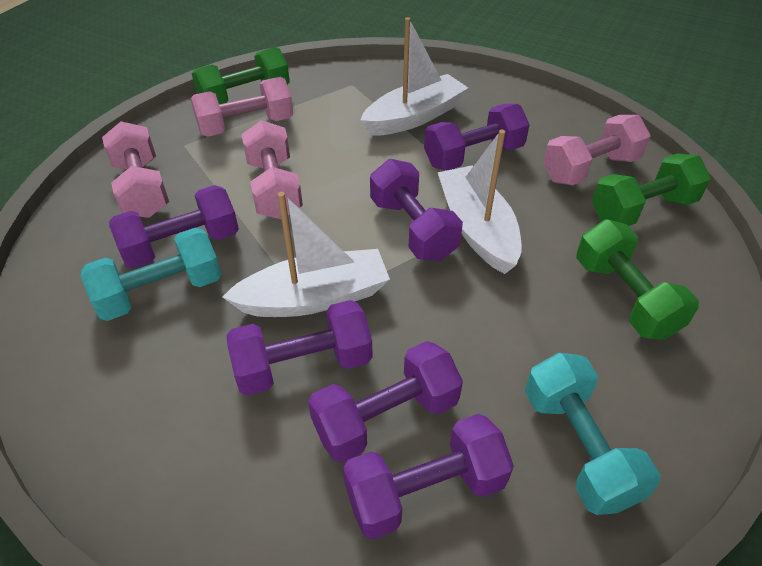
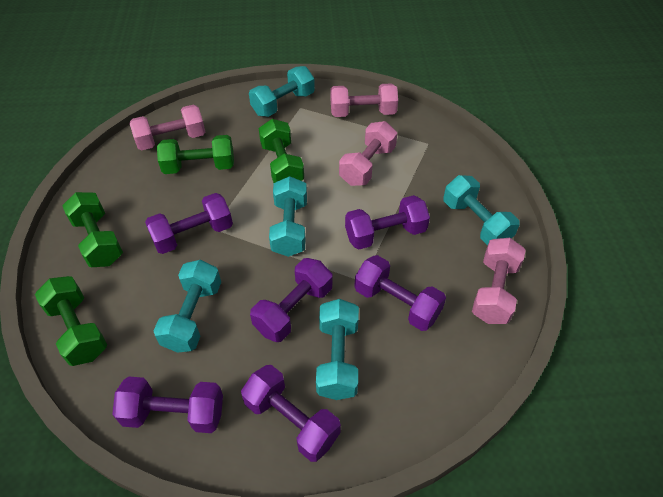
green dumbbell: [192,47,290,104] [576,220,699,340] [592,153,711,226] = 3 -> [35,276,107,366] [62,192,123,267] [157,135,234,174] [259,119,304,183] = 4
turquoise dumbbell: [81,227,222,321] [525,353,660,515] = 2 -> [154,260,221,353] [249,66,315,117] [269,176,307,257] [316,299,359,400] [444,175,520,246] = 5
white boat: [223,192,390,317] [360,17,468,136] [437,130,522,274] = 3 -> none = 0

